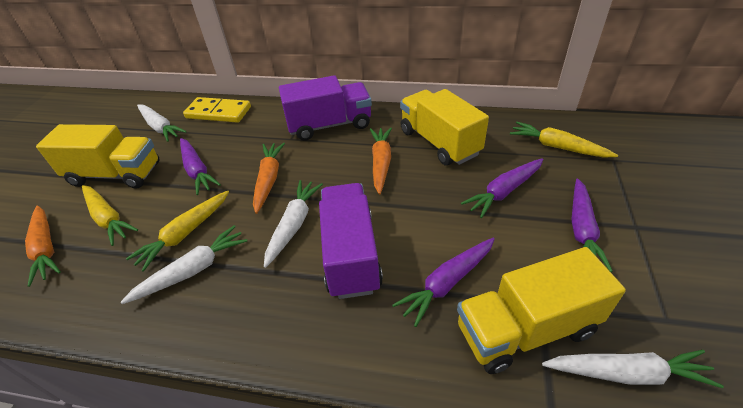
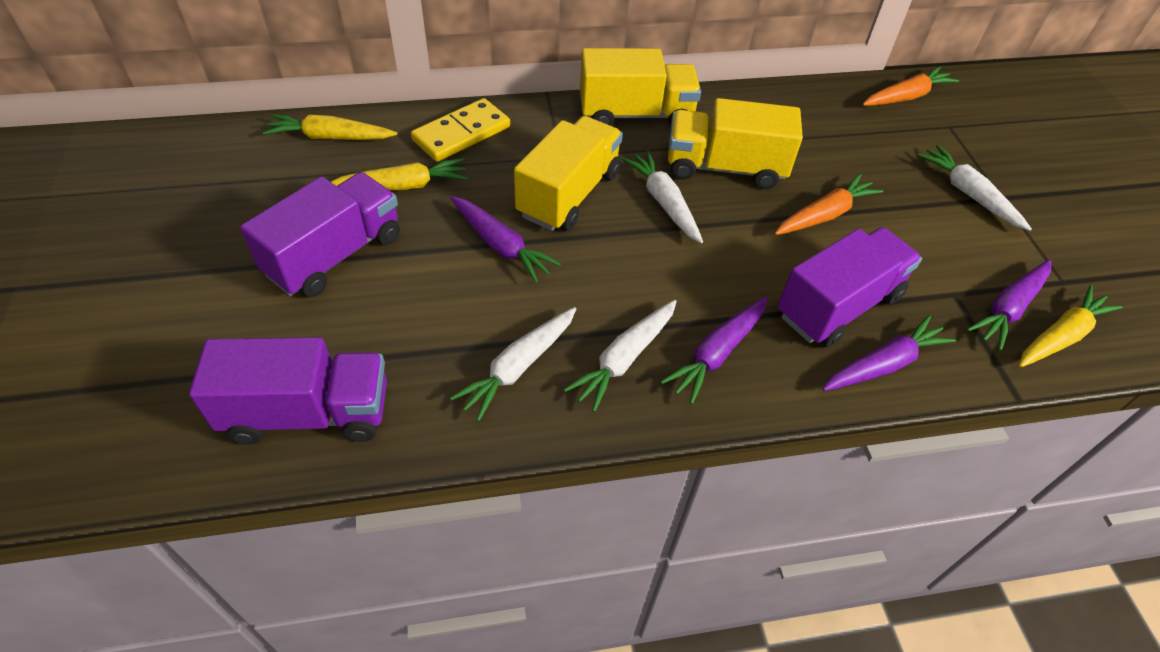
orange carrot: [25,206,61,287] [253,143,285,214] [370,128,392,194] = 3 -> [775,173,883,235] [863,66,959,106] = 2
purple truck: [279,75,372,141] [319,183,383,299] = 2 -> [189,337,387,445] [240,172,400,297] [778,227,922,348] = 3

